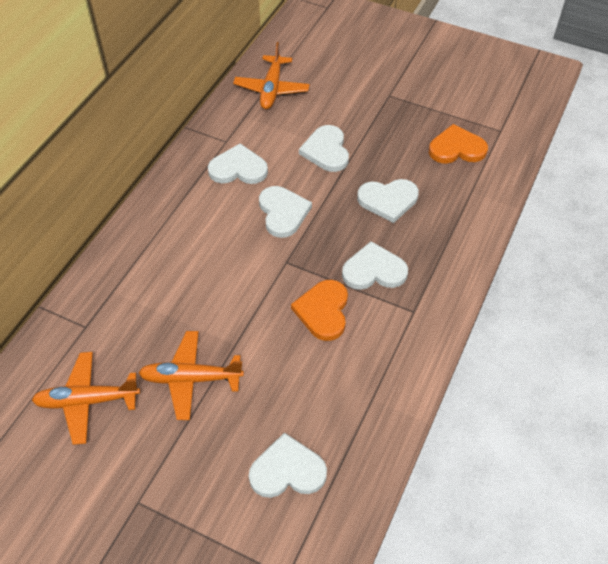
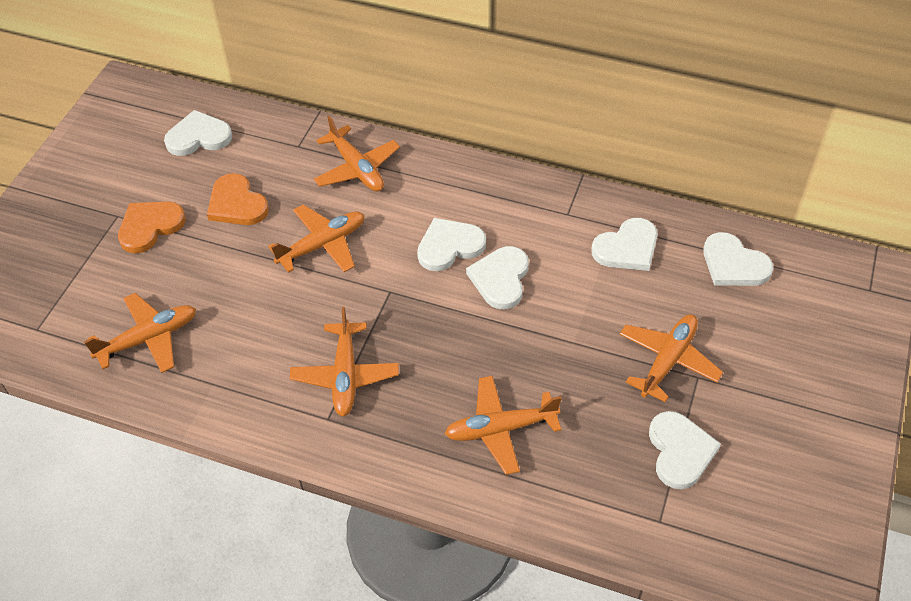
orange plane: [32,352,140,445] [139,331,244,420] [233,42,310,109] = 3 -> [84,293,196,373] [268,204,364,273] [290,307,399,416] [314,116,400,192] [445,376,562,475] [619,314,723,402] = 6

